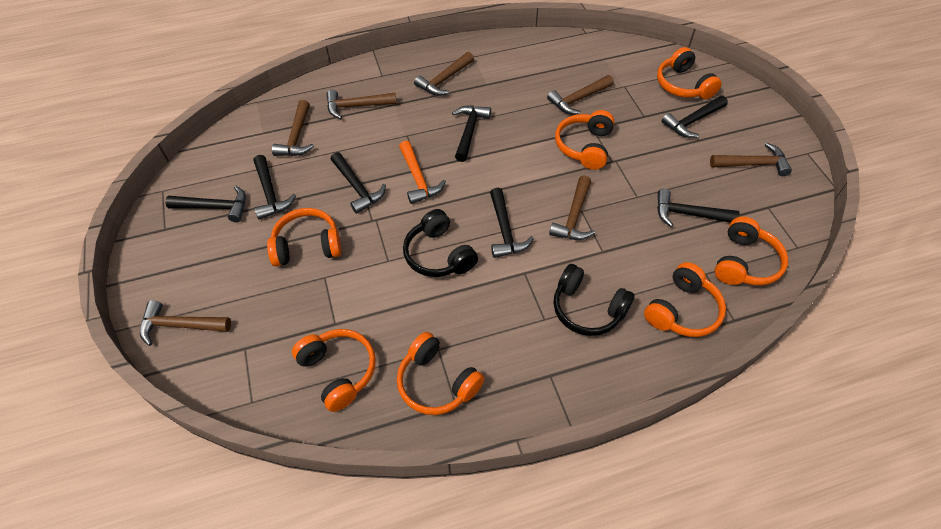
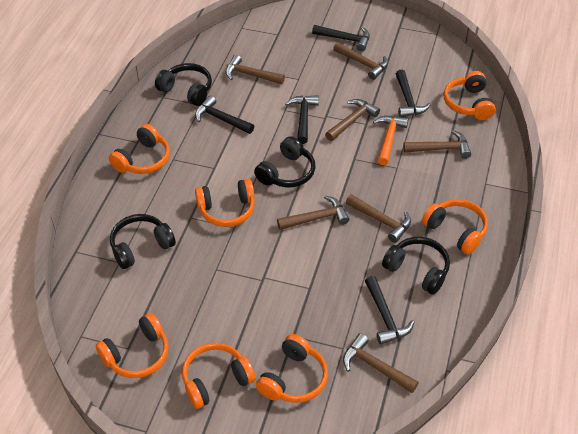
black hammer: [165,186,246,222] [254,155,296,220] [330,152,386,214] [452,105,491,162] [490,188,534,258] [657,189,740,227] [662,96,728,138] = 7 -> [195,96,254,134] [285,95,319,144] [312,25,370,51] [365,276,414,345] [396,70,431,117] = 5
black headphones: [403,209,478,277] [553,264,635,336] = 2 -> [110,214,176,269] [155,63,212,106] [254,136,315,187] [382,237,450,295] = 4

